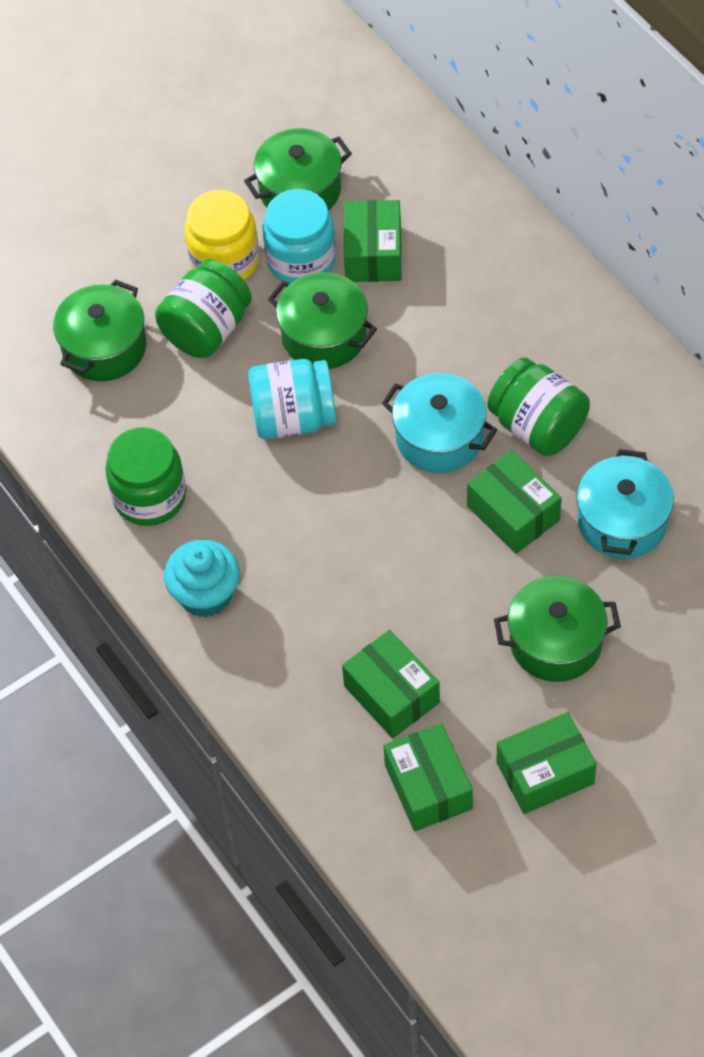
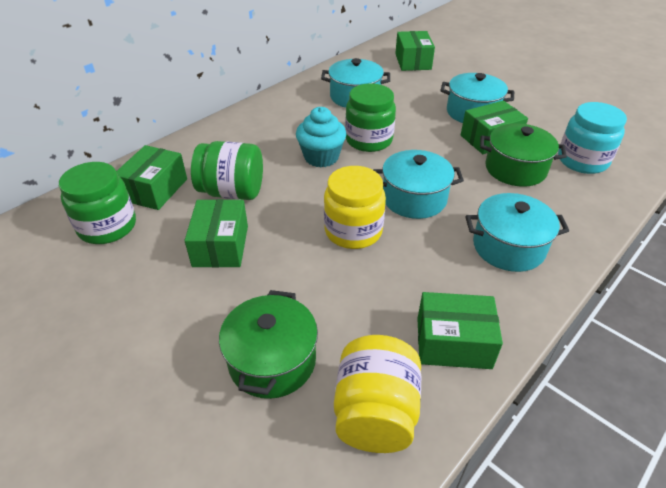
green pot: [53,279,146,381] [244,128,352,211] [268,272,377,369] [494,576,621,682] = 4 -> [219,290,318,399] [480,123,567,187] = 2
turquoise jar: [248,359,336,439] [262,189,336,283] = 2 -> [558,102,627,174] = 1
turquoise pot: [382,373,497,473] [577,449,674,559] = 2 -> [321,58,390,108] [373,150,464,219] [440,73,514,123] [465,193,569,272] = 4
yellow jar: [184,190,259,280] = 1 -> [324,166,386,249] [334,335,421,453] = 2

